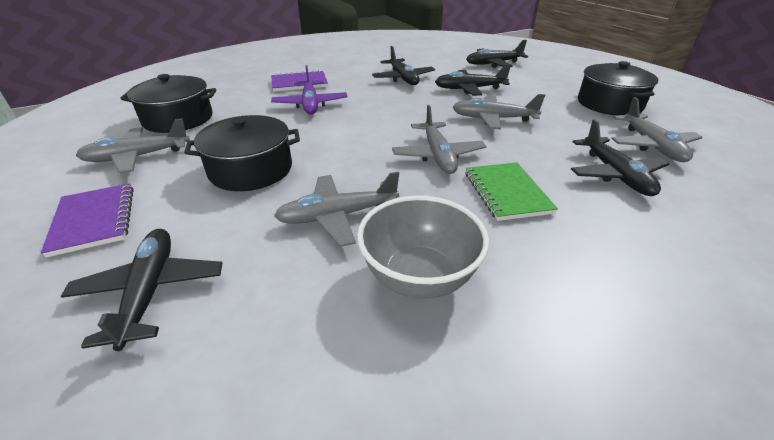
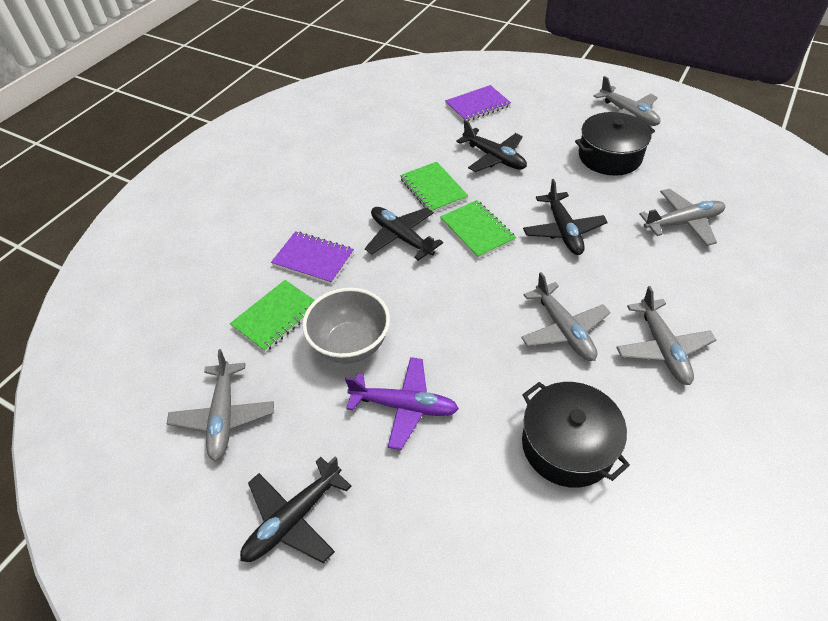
black plane: [61,229,222,351] [372,46,435,85] [435,64,511,96] [466,40,528,68] [571,119,669,196] = 5 -> [240,456,351,564] [365,207,443,261] [456,120,527,172] [523,179,608,255] = 4
black pot: [120,74,217,133] [184,115,300,191] [578,61,658,115] = 3 -> [522,382,630,488] [575,112,655,176] = 2
green notebook: [465,162,558,221] = 1 -> [230,280,315,352] [400,162,468,212] [440,200,516,259] = 3

